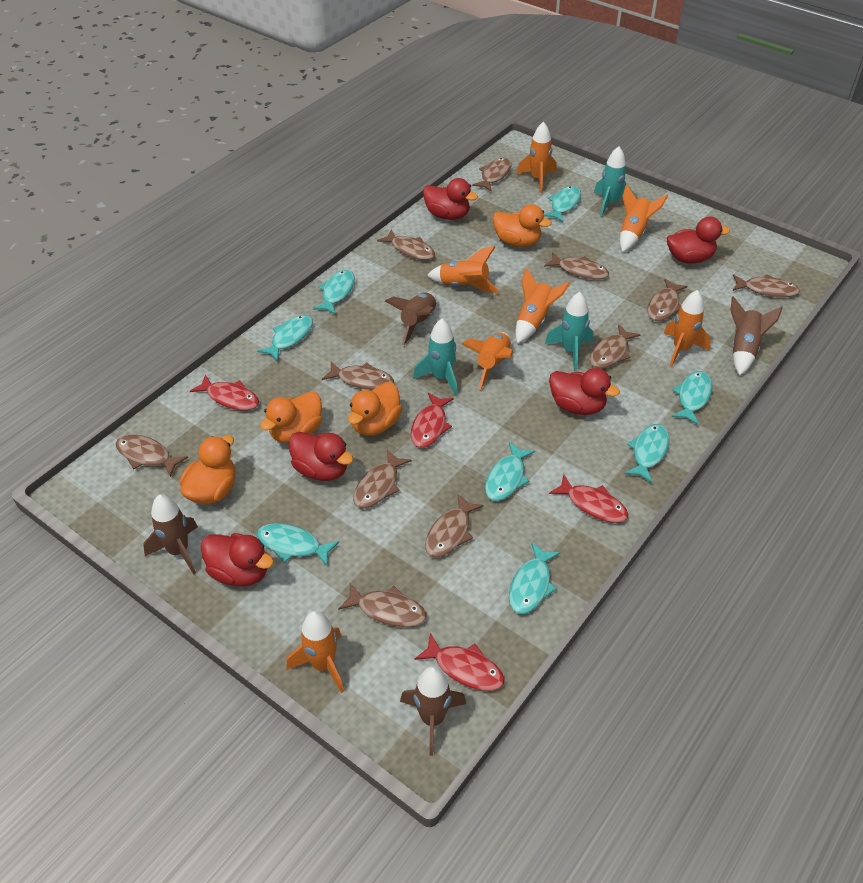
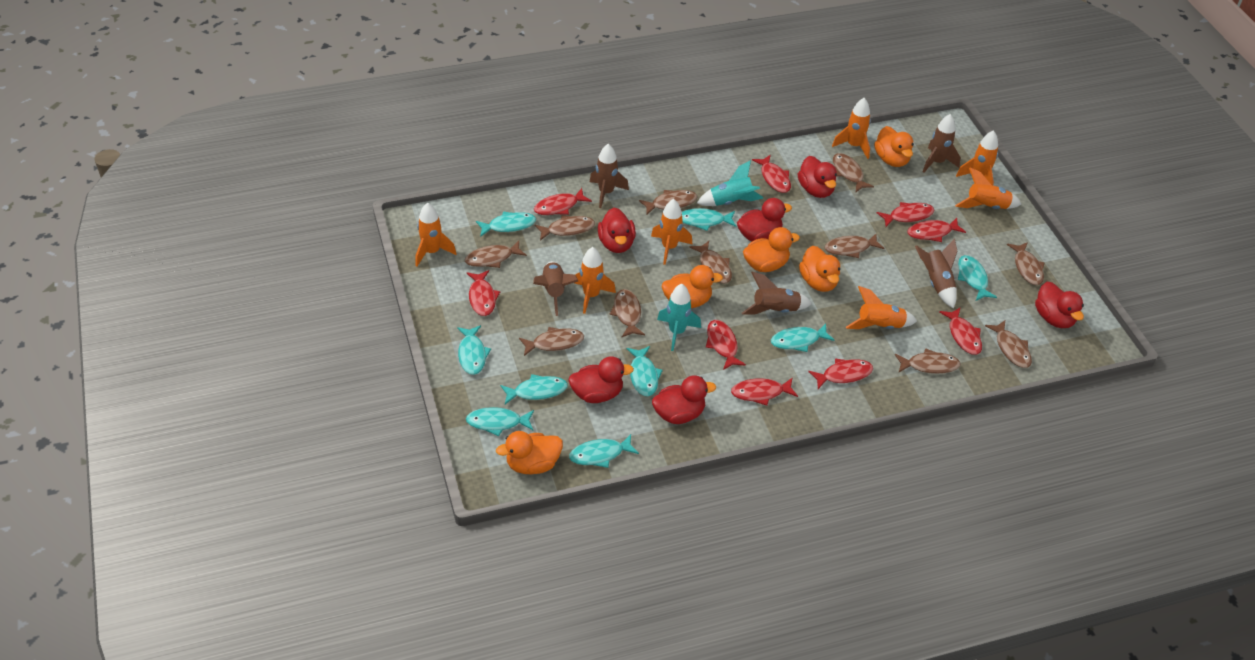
brown rocket: [143,495,198,575] [385,293,437,346] [400,666,466,756] [730,296,783,376] = 4 -> [533,261,578,316] [590,144,629,208] [742,272,812,315] [915,238,958,309] [923,114,961,173] = 5
orange duck: [180,435,236,504] [260,391,322,443] [348,382,402,436] [493,204,552,247] = 4 -> [496,431,563,474] [662,265,723,308] [743,227,800,272] [799,246,840,292] [874,126,914,167] = 5
red duck: [201,533,274,587] [289,432,353,481] [423,178,478,220] [549,368,620,415] [667,217,730,263] = 5 -> [568,356,634,403] [598,208,636,253] [652,375,716,424] [737,198,792,241] [798,156,837,198] [1035,282,1084,328] = 6
red fish: [190,374,259,410] [411,393,454,448] [414,633,505,691] [549,474,628,523] = 4 -> [466,270,500,316] [534,188,592,215] [706,320,746,370] [731,377,798,406] [752,155,791,193] [808,358,873,389] [877,202,934,227] [907,218,966,242] [939,308,982,355] = 9
turquoise fish: [257,315,313,361] [257,523,339,566] [313,270,355,315] [485,442,535,501] [509,542,561,614] [543,186,581,222] [624,424,669,483] [671,371,712,425] = 8 -> [457,325,491,375] [466,407,534,436] [476,211,536,237] [500,374,568,404] [569,434,639,468] [626,346,663,396] [682,208,736,231] [771,323,835,352] [958,255,997,301] = 9
turquoise rocket: [413,319,458,396] [545,292,593,371] [594,146,633,217] = 3 -> [657,284,701,351] [697,160,763,206] = 2

